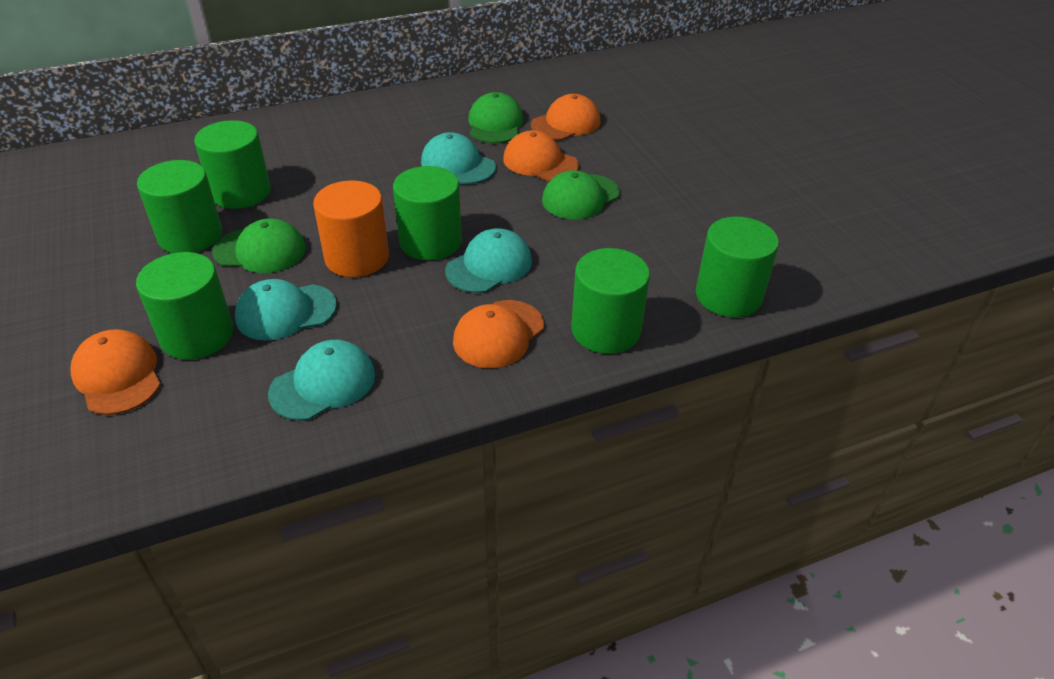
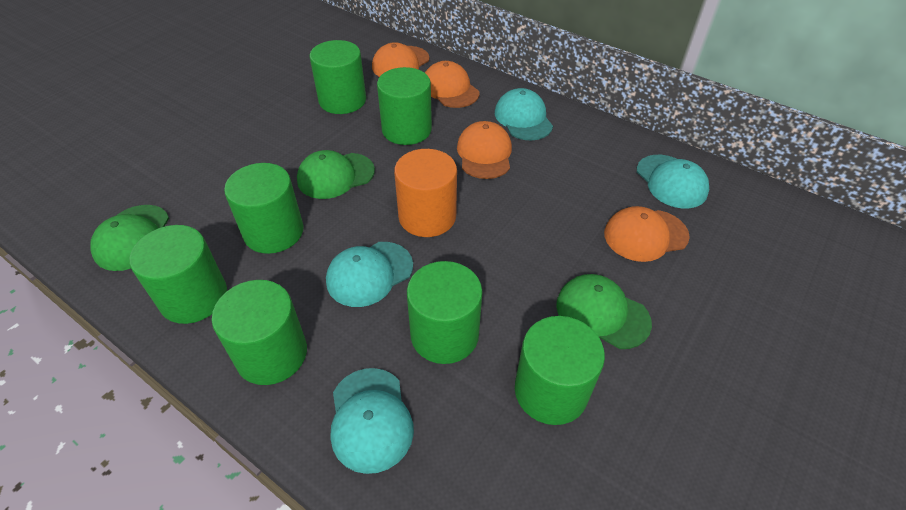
green cylinder: [136,252,234,360] [137,160,222,253] [194,120,271,209] [393,166,462,260] [571,248,650,354] [696,216,779,317] = 6 -> [129,225,227,324] [212,280,307,385] [224,163,304,254] [310,40,366,114] [377,67,432,145] [407,261,483,364] [515,316,605,425] = 7

